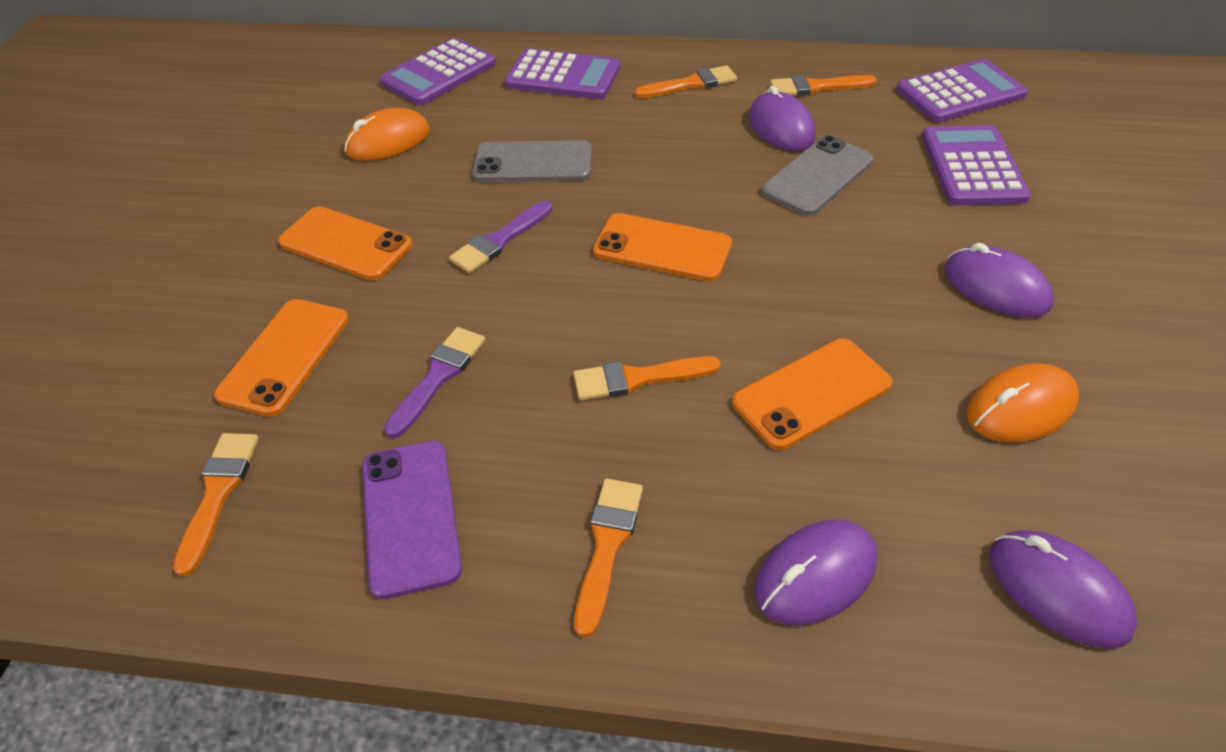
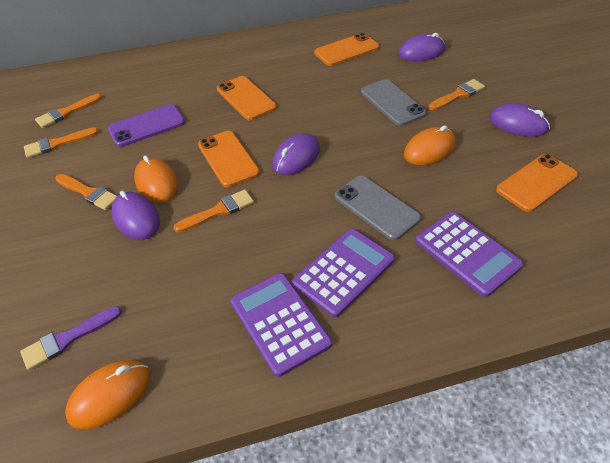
orange mouse: [344,108,430,161] [966,363,1079,443] = 2 -> [65,360,150,429] [134,155,178,203] [404,125,456,165] = 3
purple brush: [384,327,485,438] [449,201,552,273] = 2 -> [20,306,122,370] = 1
purple calculator: [379,38,496,105] [504,48,620,99] [896,59,1027,122] [922,125,1031,205] = 4 -> [231,273,332,377] [292,229,395,318] [415,212,523,297] = 3

